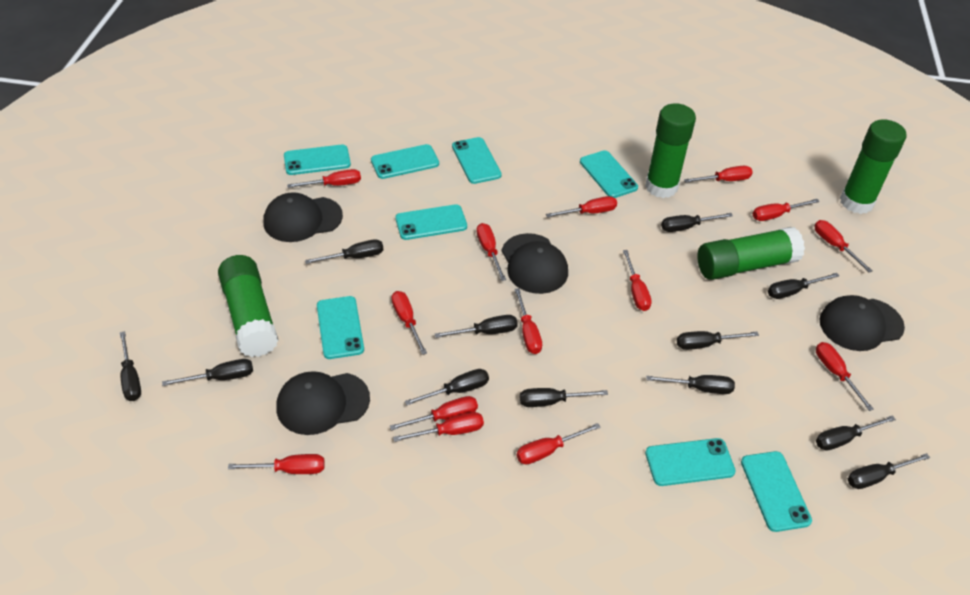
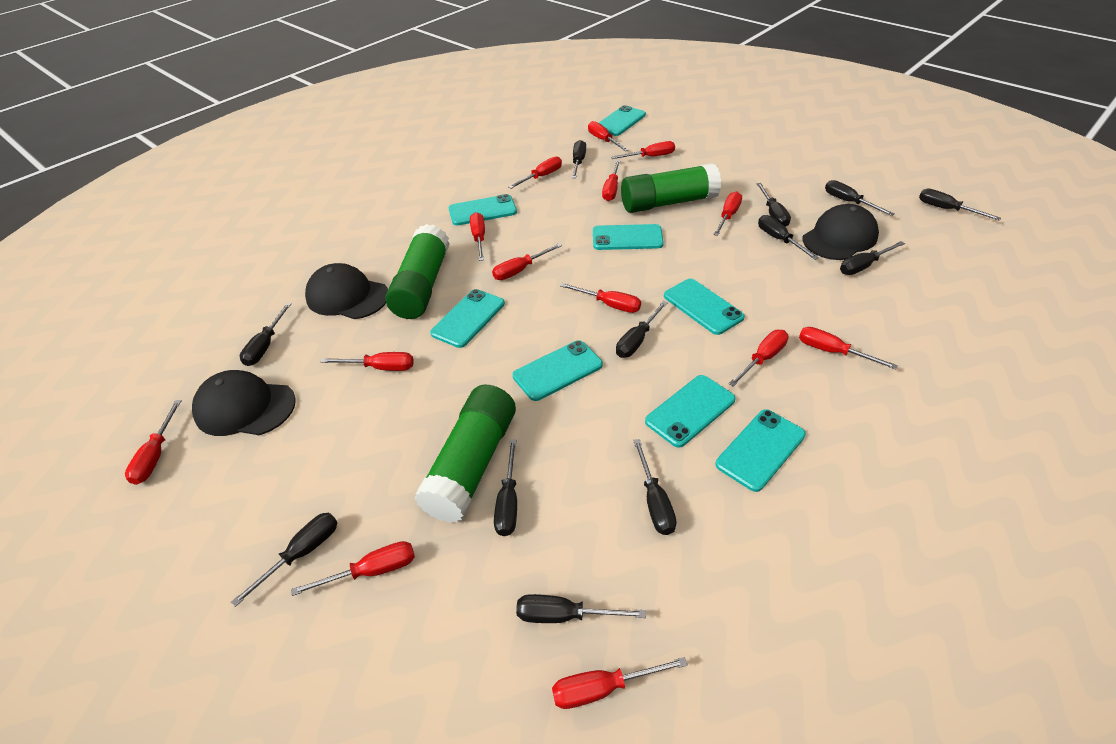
black cap: [264,192,343,242] [276,371,370,435] [502,233,568,294] [819,295,905,351] = 4 -> [192,370,296,436] [305,263,388,319] [803,204,879,260] = 3
green glue stick: [218,255,279,357] [645,103,696,198] [697,227,805,280] [840,119,906,214] = 4 -> [385,224,450,319] [414,385,516,523] [621,163,721,213] = 3

